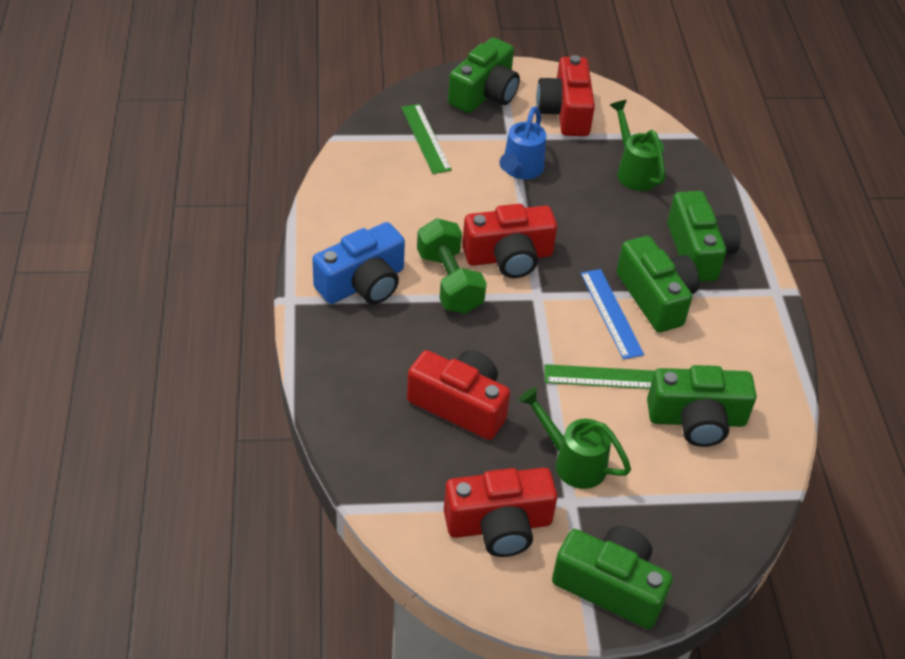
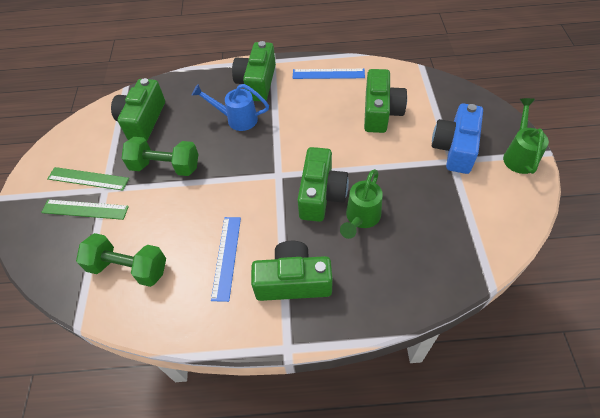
blue ruler: [581,269,644,359] = 1 -> [211,217,241,302] [292,69,365,79] = 2
green dumbbell: [417,218,487,314] = 1 -> [76,233,166,287] [122,137,198,176] = 2
red camera: [407,350,510,440] [444,468,557,557] [462,204,557,278] [536,55,595,136] = 4 -> none = 0

